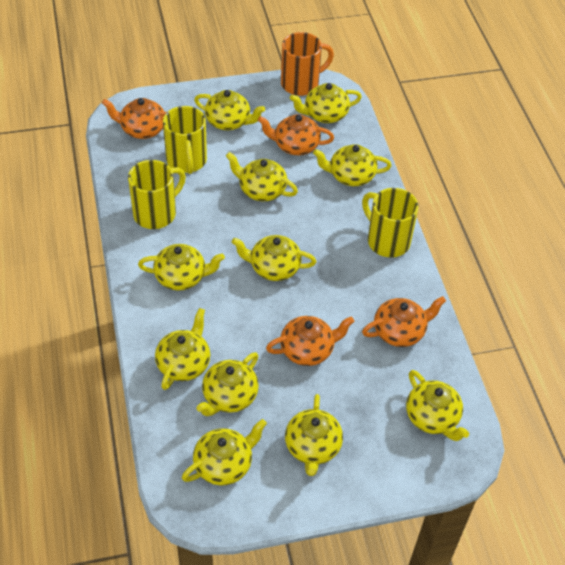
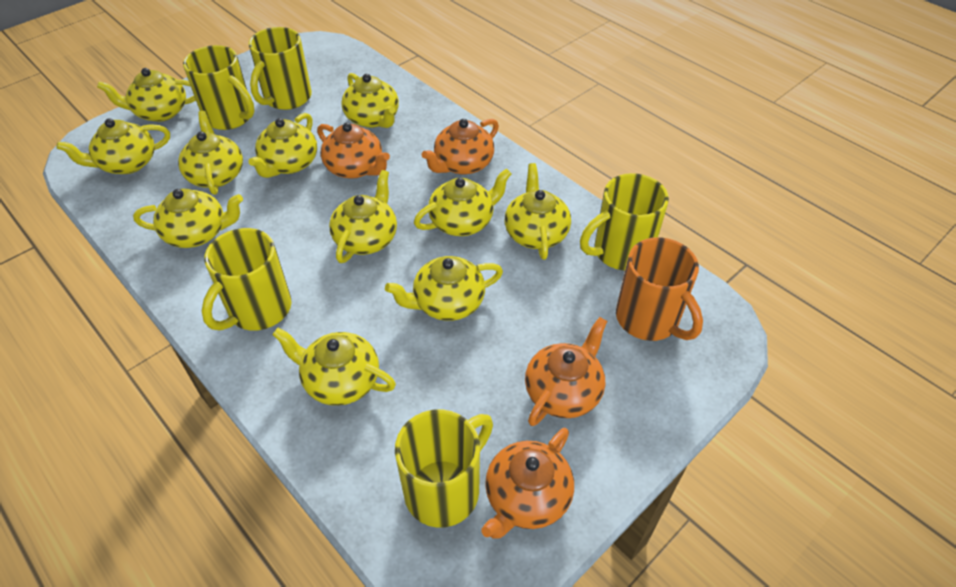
yellow mug: [128,160,186,229] [163,106,207,174] [362,188,419,258] = 3 -> [183,45,255,130] [202,228,292,331] [249,27,312,110] [395,409,493,528] [580,173,669,271] = 5

